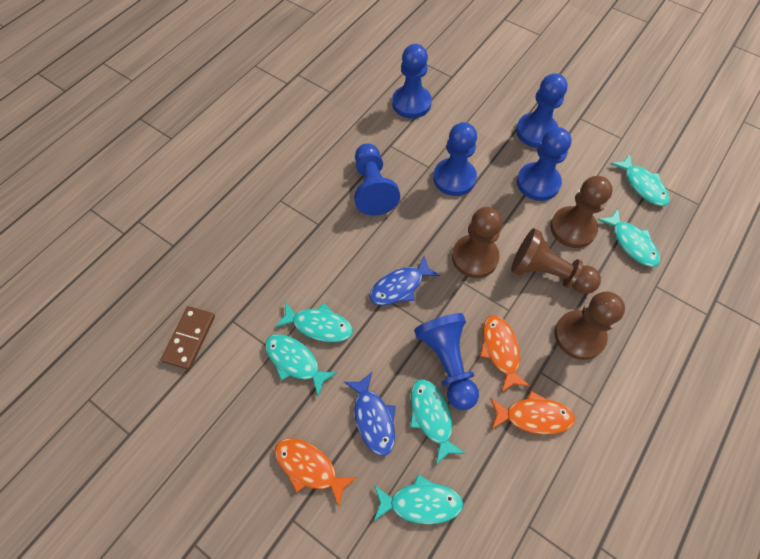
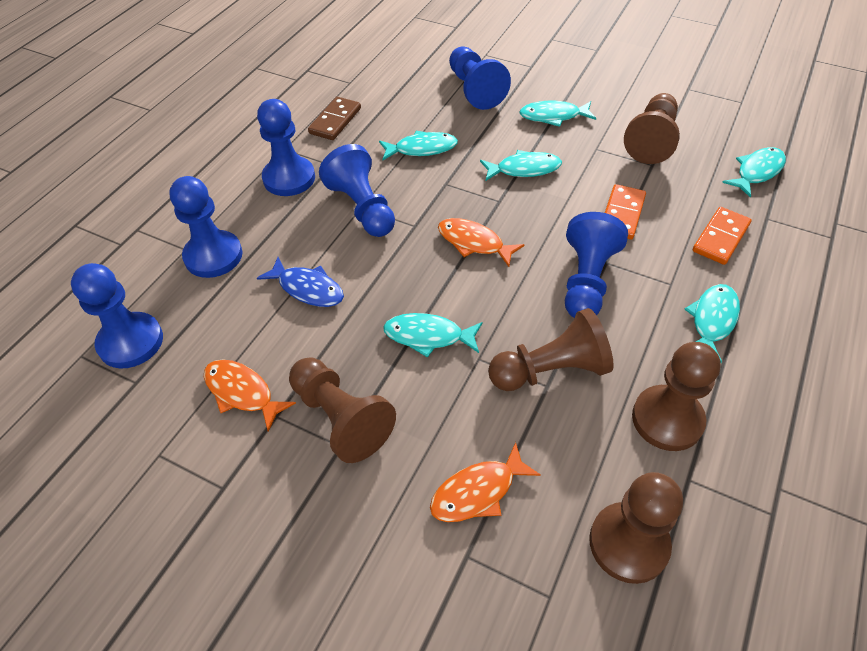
blue fish: [344,372,396,456] [369,256,440,305] = 2 -> [257,257,344,307] = 1
brown pawn: [452,207,502,278] [511,228,601,294] [550,176,613,248] [555,291,625,360] = 4 -> [289,357,396,463] [488,308,614,391] [589,472,683,584] [624,93,680,164] [632,342,721,451] = 5
orange domino: none = 0 -> [605,184,646,240] [693,207,752,265] = 2

